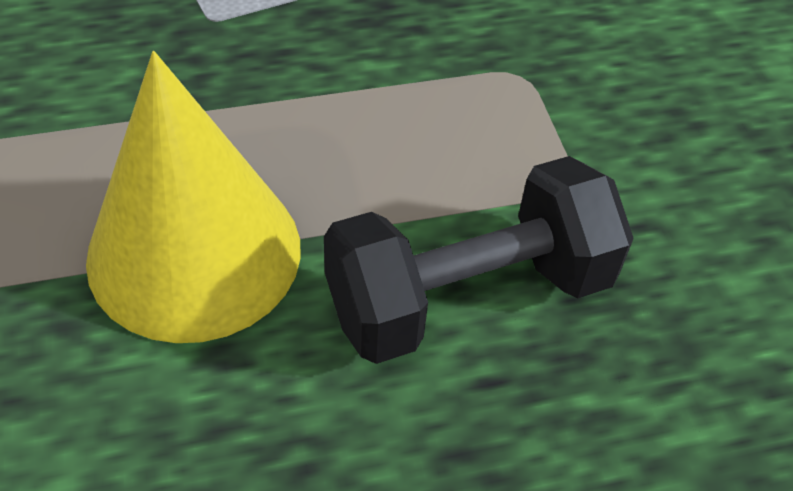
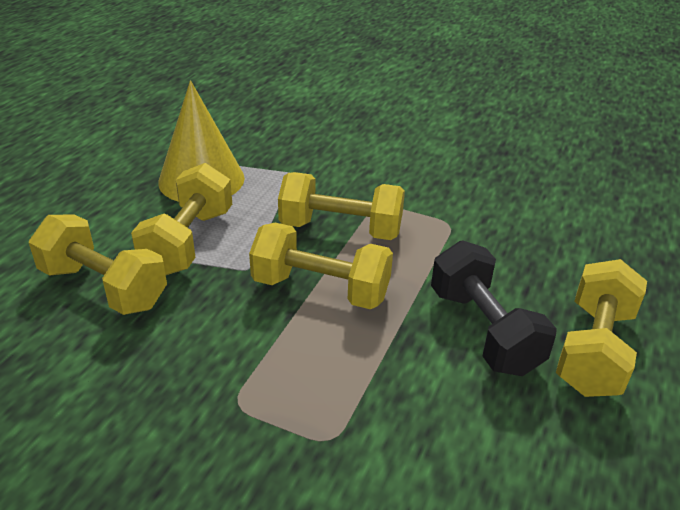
yellow dumbbell: none = 0 -> [29,215,167,315] [131,163,232,275] [249,222,393,309] [278,172,405,240] [556,259,647,397] = 5

